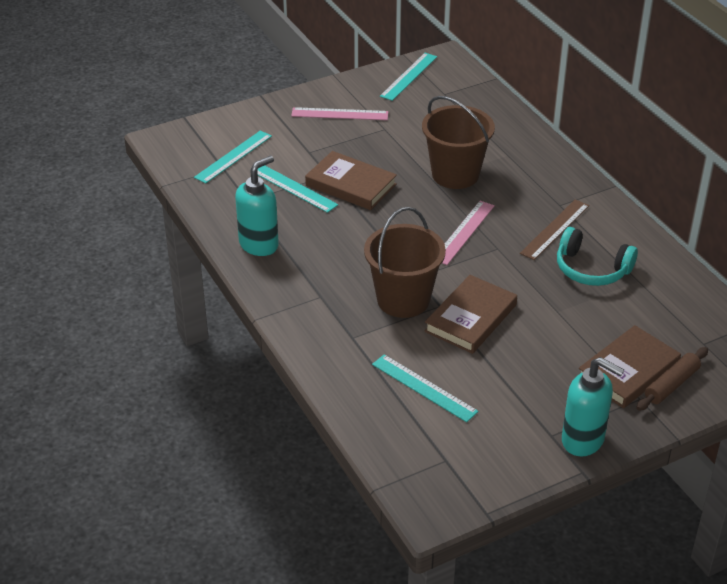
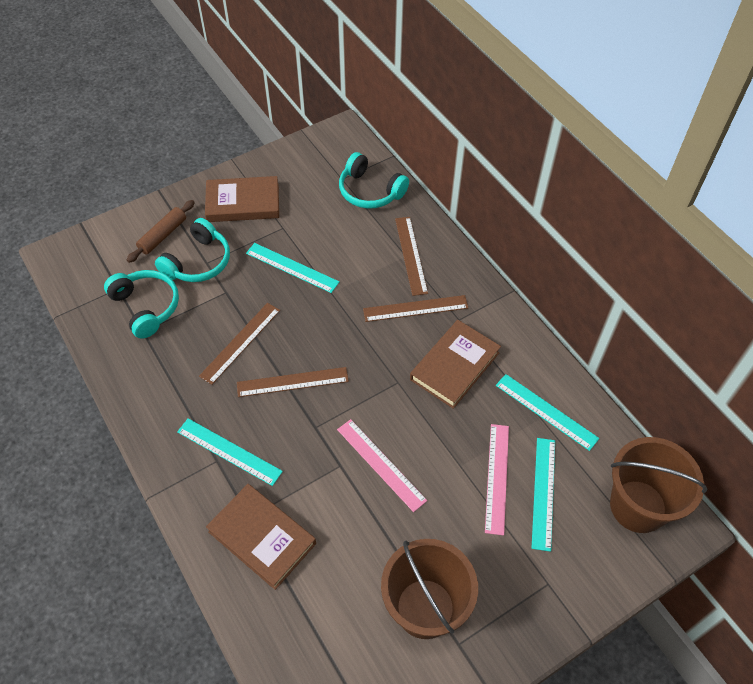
brown ruler: [520,199,589,260] = 1 -> [199,303,280,385] [237,367,349,397] [363,295,468,322] [395,217,428,296] = 4
turquoise headphones: [557,227,638,286] = 1 -> [104,270,179,339] [155,218,230,282] [339,152,409,209] = 3
turquoise soap dispenser: [235,155,279,256] [562,357,624,457] = 2 -> none = 0

